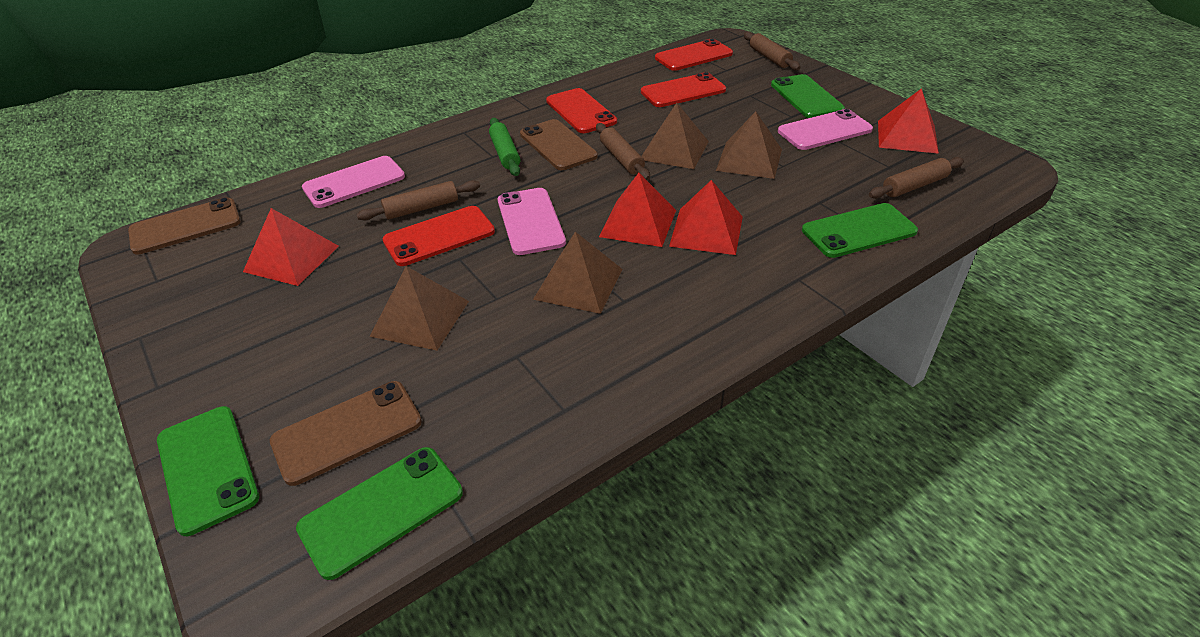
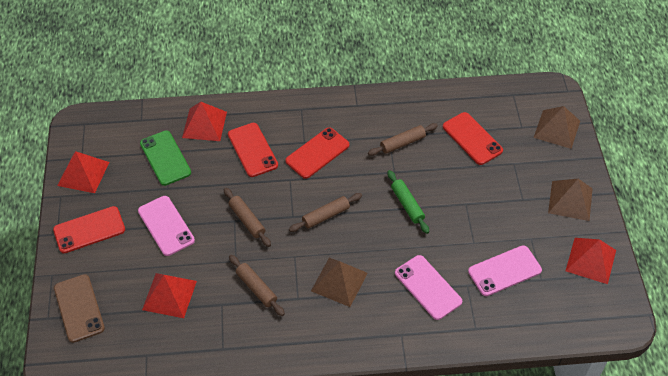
brown phone: [128,197,241,255] [270,381,422,486] [520,119,598,170] = 3 -> [54,274,105,343] = 1
brown pyramid: [369,266,469,351] [533,232,623,314] [641,103,709,169] [716,111,782,179] = 4 -> [311,258,368,307] [533,106,580,149] [548,179,593,221] = 3
green phone: [157,406,259,536] [296,447,463,580] [771,74,845,118] [802,203,918,258] = 4 -> [140,131,191,186] = 1

